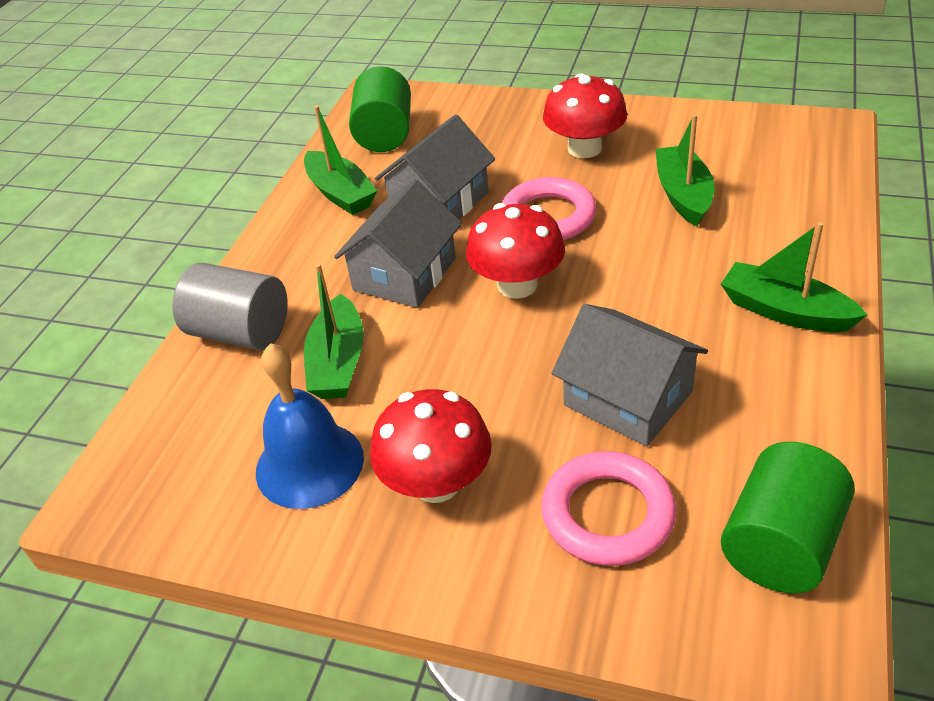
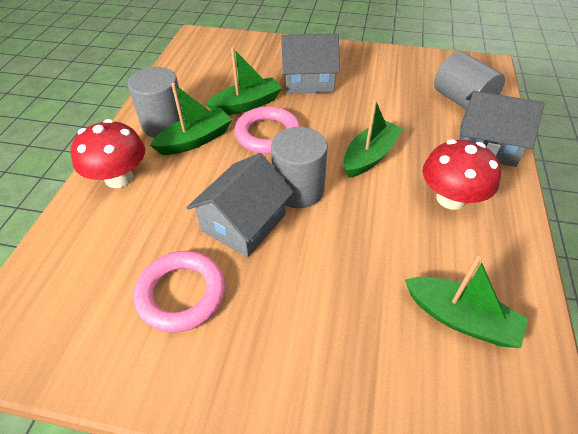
blue bell: [256,343,364,509] = 1 -> none = 0
green cylinder: [349,66,411,152] [721,442,855,593] = 2 -> none = 0
grey cylinder: [172,263,288,350] = 1 -> [128,67,184,138] [271,127,328,208] [434,51,505,109] = 3
red mushroom: [370,389,492,503] [466,203,565,299] [543,73,627,158] = 3 -> [70,119,145,188] [423,139,501,210] = 2

